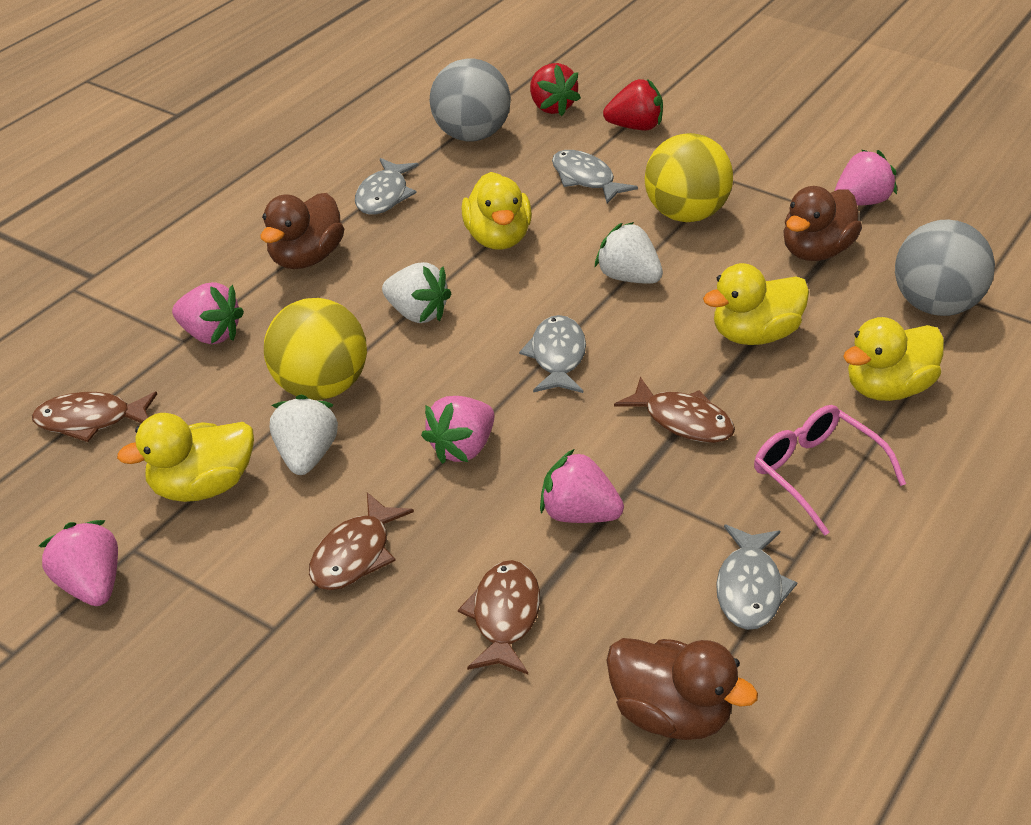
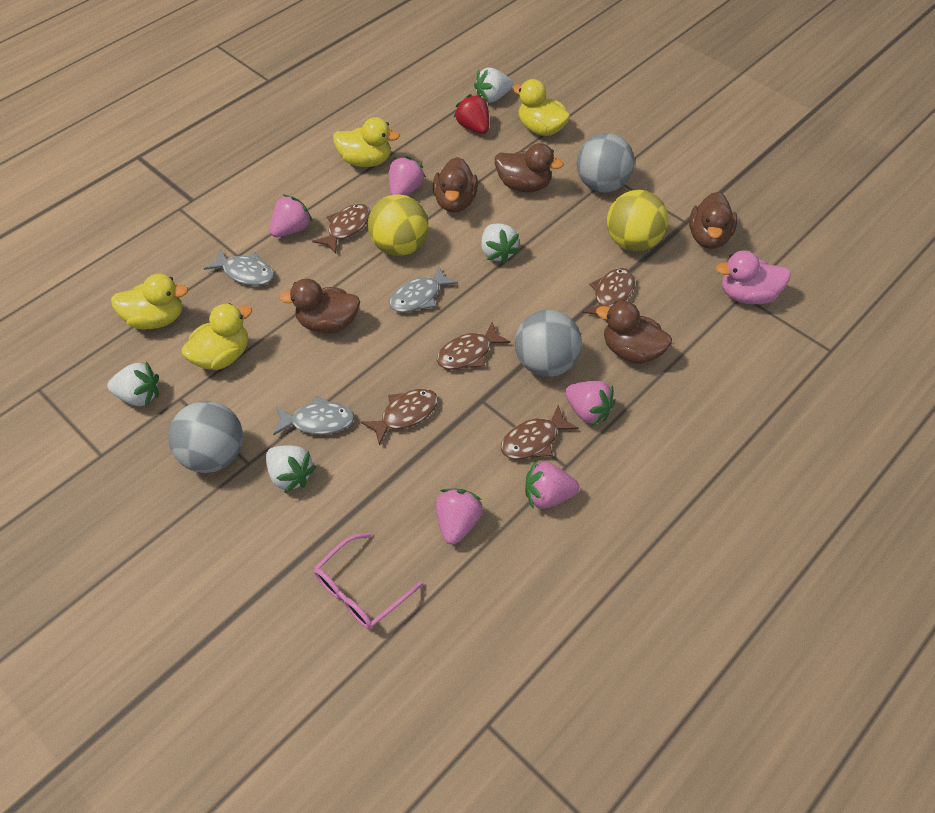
brown duck: [260,193,344,269] [606,638,758,740] [783,186,862,261] = 3 -> [279,279,360,333] [433,157,478,213] [495,143,564,192] [596,301,672,364] [689,192,737,249] = 5
brown fish: [32,392,157,442] [309,492,414,590] [458,560,540,674] [614,377,735,443] = 4 -> [312,204,370,254] [361,389,438,446] [437,322,510,370] [501,405,579,459] [582,268,635,321] = 5
grey ball: [430,58,511,141] [895,220,995,316] = 2 -> [168,401,243,473] [515,310,582,377] [577,133,635,192] = 3
grey fish: [355,158,419,215] [519,315,586,393] [552,150,638,204] [716,525,797,630] = 4 -> [204,249,274,286] [273,396,354,436] [390,266,458,313] = 3
pink duck: none = 0 -> [715,250,791,304] = 1
red strawberry: [530,63,581,116] [603,79,663,130] = 2 -> [454,94,489,134] = 1
white strawberry: [270,395,338,475] [382,262,451,323] [595,222,663,284] = 3 -> [107,361,159,406] [266,445,316,493] [474,67,513,103] [481,223,520,264] = 4

